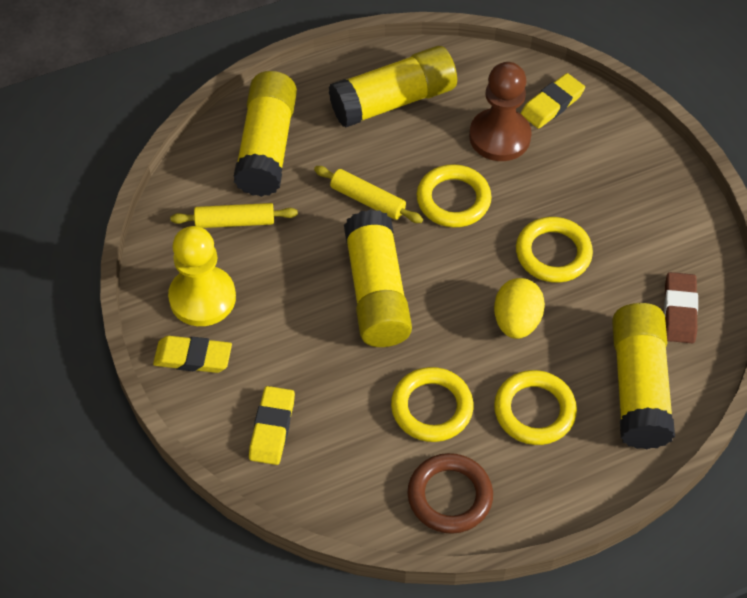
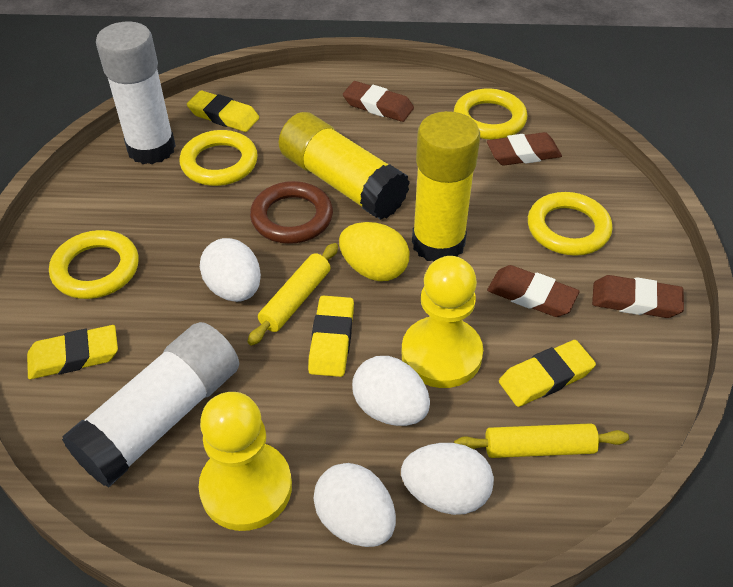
brown eraser: [664,272,698,343] = 1 -> [343,81,414,122] [487,132,562,166] [487,265,580,317] [592,275,684,318] = 4
brown pawn: [469,62,531,161] = 1 -> none = 0
white egg: none = 0 -> [200,238,261,302] [313,463,396,547] [352,356,430,426] [401,443,494,515] = 4
white glue stick: none = 0 -> [62,322,239,488] [96,21,176,164] = 2
yellow eraser: [153,336,232,373] [249,386,295,465] [521,73,585,129] = 3 -> [27,325,118,379] [187,90,259,132] [308,296,354,377] [499,340,596,407] = 4
yellow glue stick: [233,71,297,197] [329,46,457,128] [344,210,412,347] [612,303,675,449] = 4 -> [279,112,410,220] [412,111,480,261] = 2
yellow pawn: [168,226,236,326] = 1 -> [199,392,292,531] [401,256,483,388] = 2

